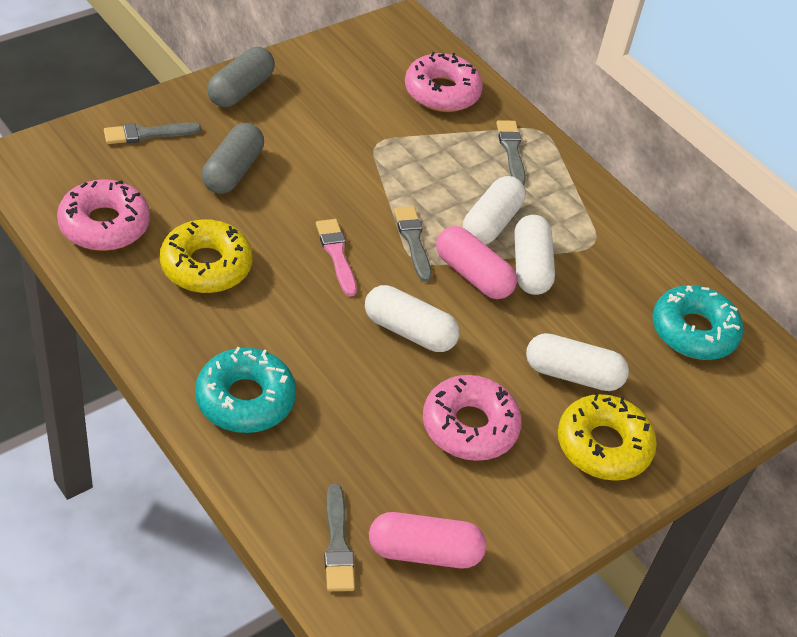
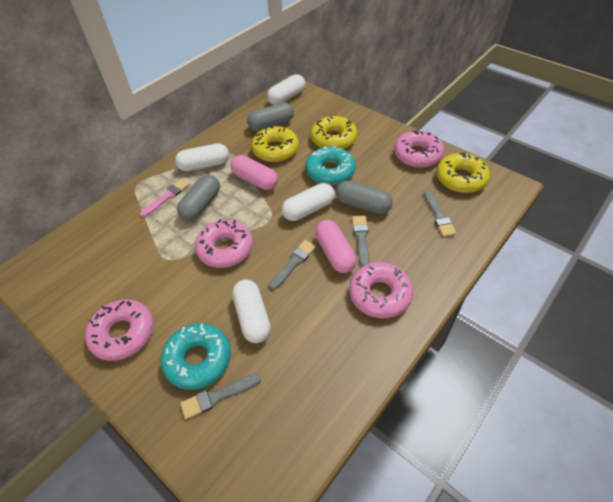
grey capsule: [202,123,264,194] [207,47,275,107] = 2 -> [177,175,220,221] [247,102,294,131] [336,181,393,214] = 3
pink donut: [57,179,150,251] [405,52,483,112] [423,375,522,461] = 3 -> [85,299,154,361] [195,219,253,268] [349,262,413,318] [394,130,444,168] = 4
yellow donut: [160,219,253,293] [558,394,657,481] = 2 -> [251,126,299,162] [311,116,357,149] [436,153,490,193] = 3

